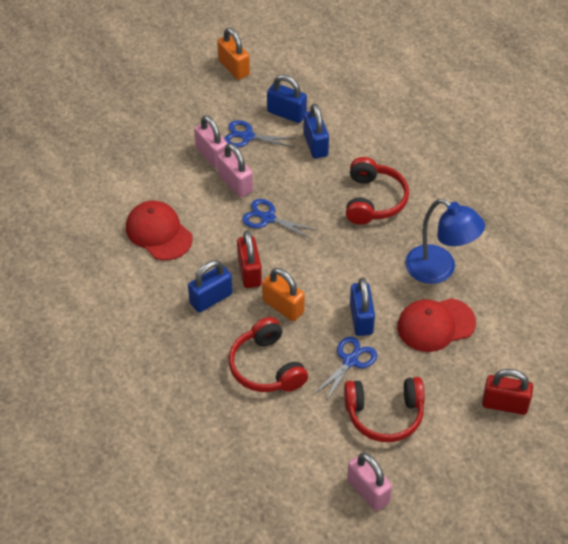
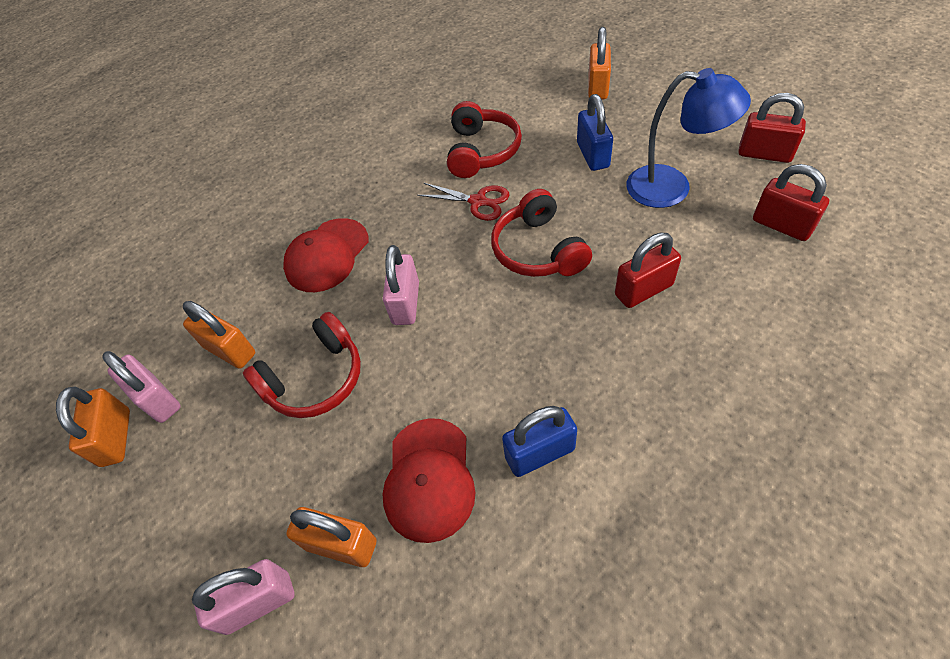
blue padlock: [188,260,233,313] [267,75,307,123] [303,103,329,159] [350,278,375,336] = 4 -> [502,406,577,477] [577,94,613,171] = 2
blue scissors: [224,120,297,148] [242,199,316,239] [313,337,377,402] = 3 -> none = 0
orange padlock: [217,28,250,80] [262,268,305,321] = 2 -> [56,387,130,467] [183,301,255,369] [286,507,377,567] [588,27,611,100] = 4
red padlock: [237,231,262,288] [482,369,533,415] = 2 -> [615,233,681,308] [738,93,806,163] [753,164,829,241] = 3
red scissors: none = 0 -> [417,183,510,221] = 1

